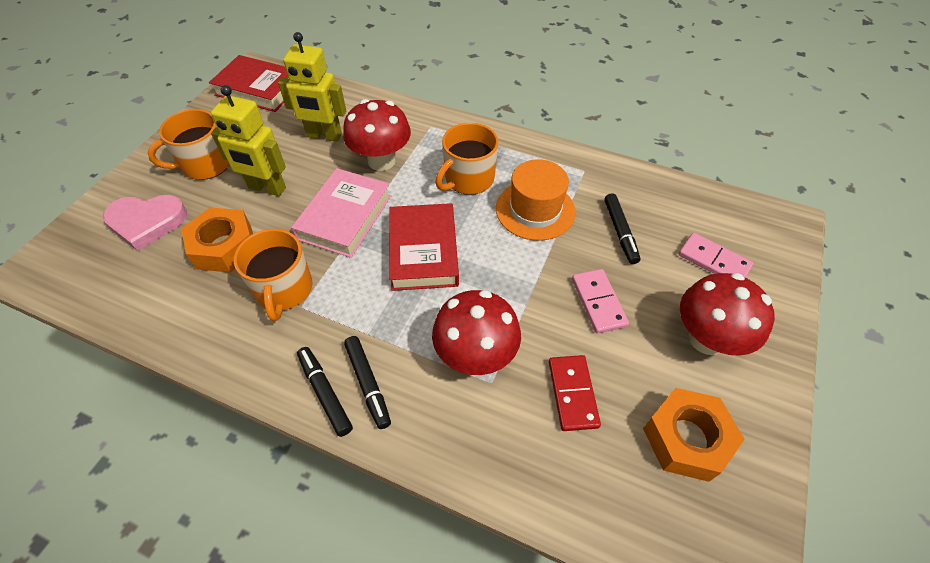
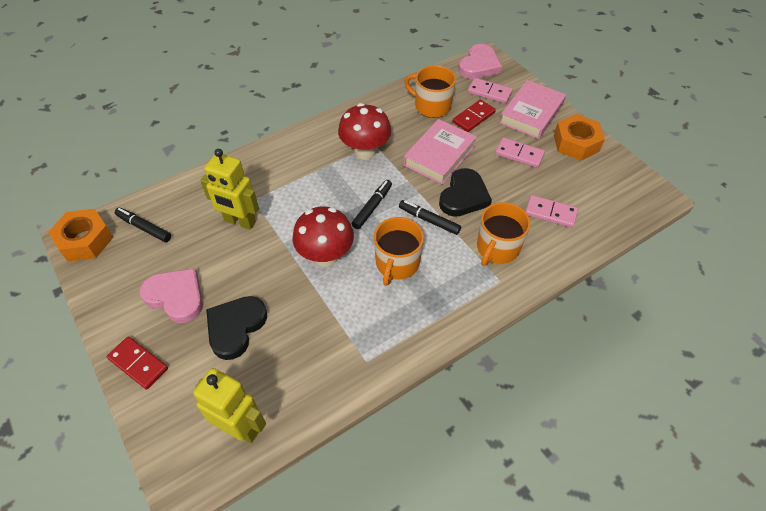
black heart: none = 0 -> [206,296,267,360] [439,168,492,217] = 2
orange hat: [496,159,576,241] = 1 -> none = 0
pink book: [291,168,391,258] = 1 -> [403,119,477,185] [499,80,566,139] = 2
pink domino: [572,269,629,333] [679,233,753,278] = 2 -> [468,78,513,104] [495,137,545,168] [525,195,578,228] = 3
pink heart: [103,195,187,251] = 1 -> [139,268,203,323] [458,44,502,79] = 2
red book: [209,55,288,112] [389,203,459,291] = 2 -> none = 0
red domino: [549,355,601,431] = 1 -> [107,336,168,390] [453,100,496,132] = 2
red mushroom: [343,99,411,171] [432,290,521,375] [680,273,775,356] = 3 -> [292,206,354,267] [338,103,391,160] = 2

